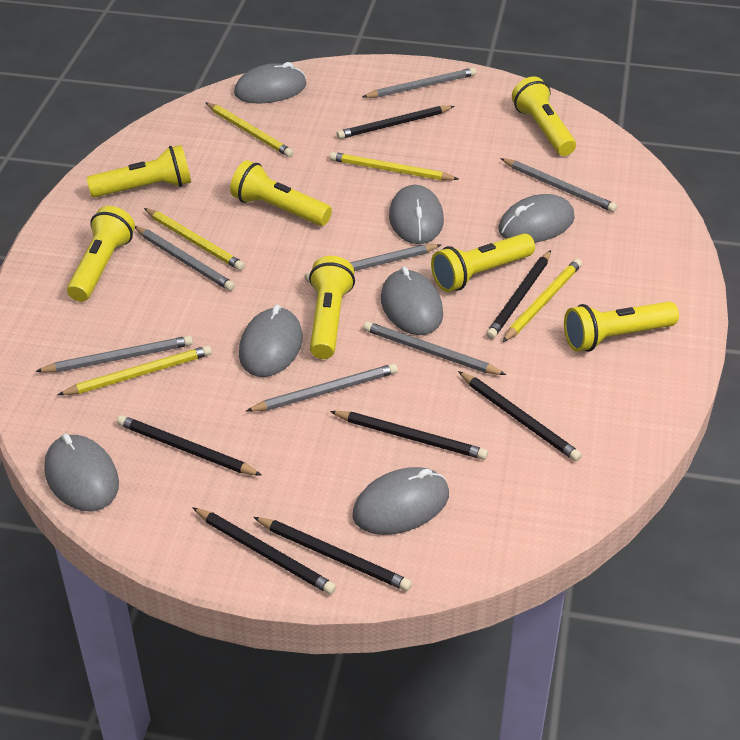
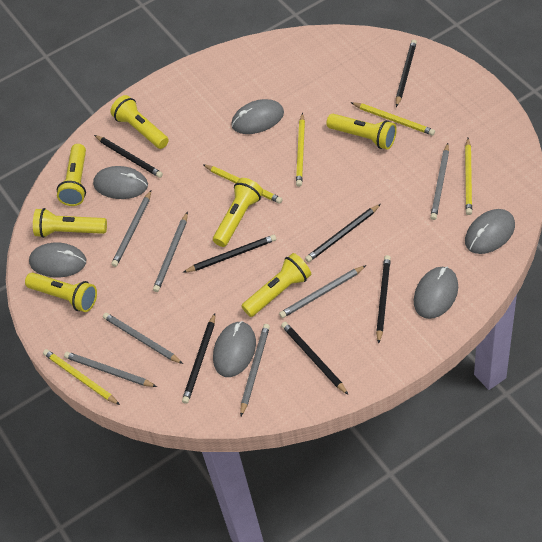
grey mouse: [44,434,119,511] [234,62,307,104] [239,305,303,377] [353,467,449,535] [381,266,443,335] [389,185,444,244] [499,194,575,243] = 7 -> [29,243,86,277] [93,166,148,199] [213,321,256,377] [231,99,284,134] [414,267,458,319] [465,209,515,254] = 6

